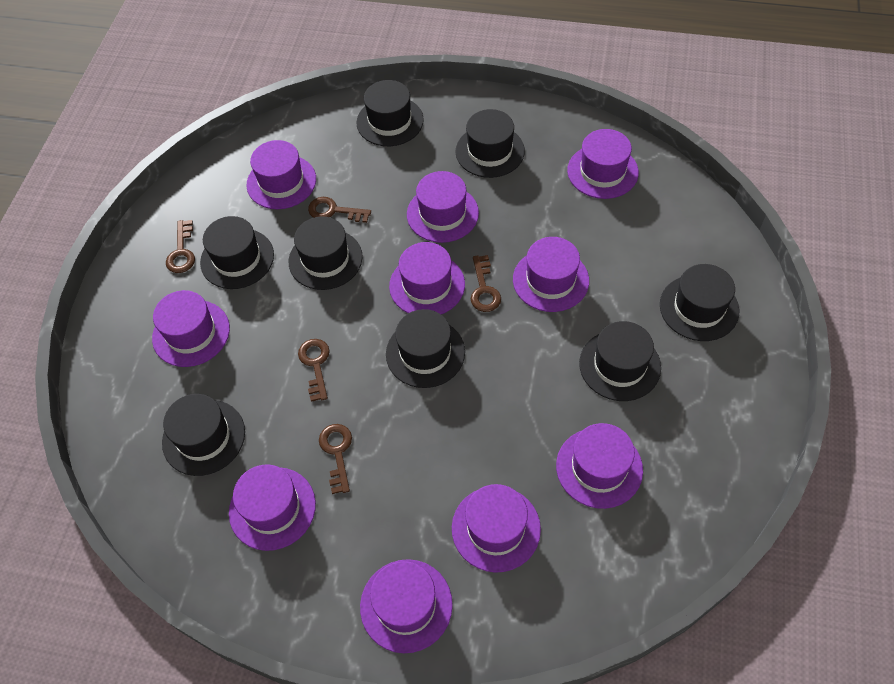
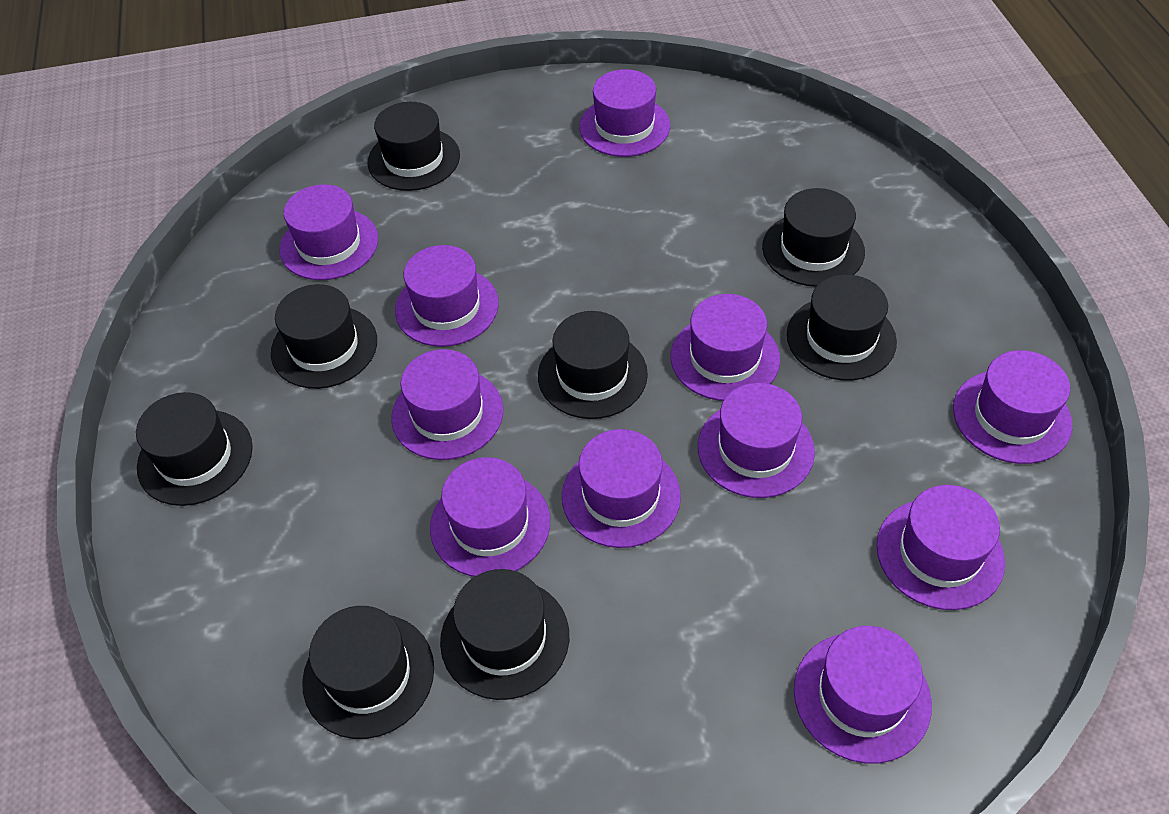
brown key: [166,220,195,273] [298,339,330,402] [308,197,371,223] [319,424,352,494] [471,255,501,312] = 5 -> none = 0
purple hat: [152,290,230,367] [229,464,316,551] [247,140,316,209] [360,559,453,653] [389,242,465,314] [407,171,479,243] [452,484,541,573] [513,237,589,312] [556,423,643,509] [567,129,639,199] = 10 -> [280,185,378,280] [391,349,503,460] [395,245,499,347] [430,457,550,577] [562,429,681,548] [579,69,670,157] [670,294,780,401] [698,383,815,498] [794,626,932,764] [876,485,1005,610] [953,350,1073,464] = 11

